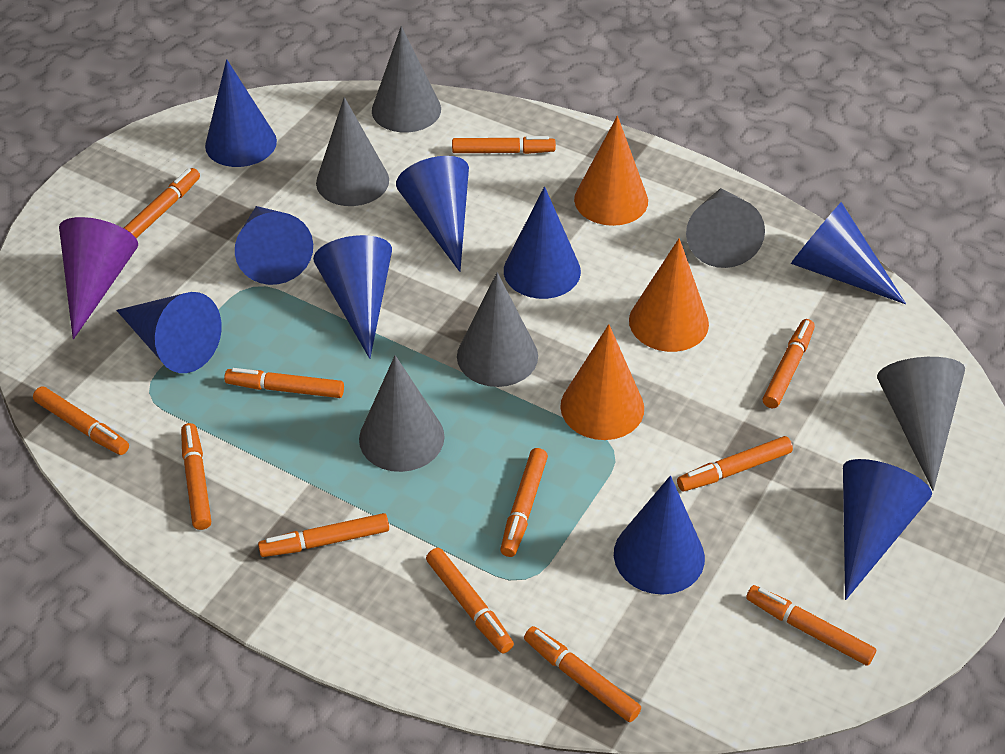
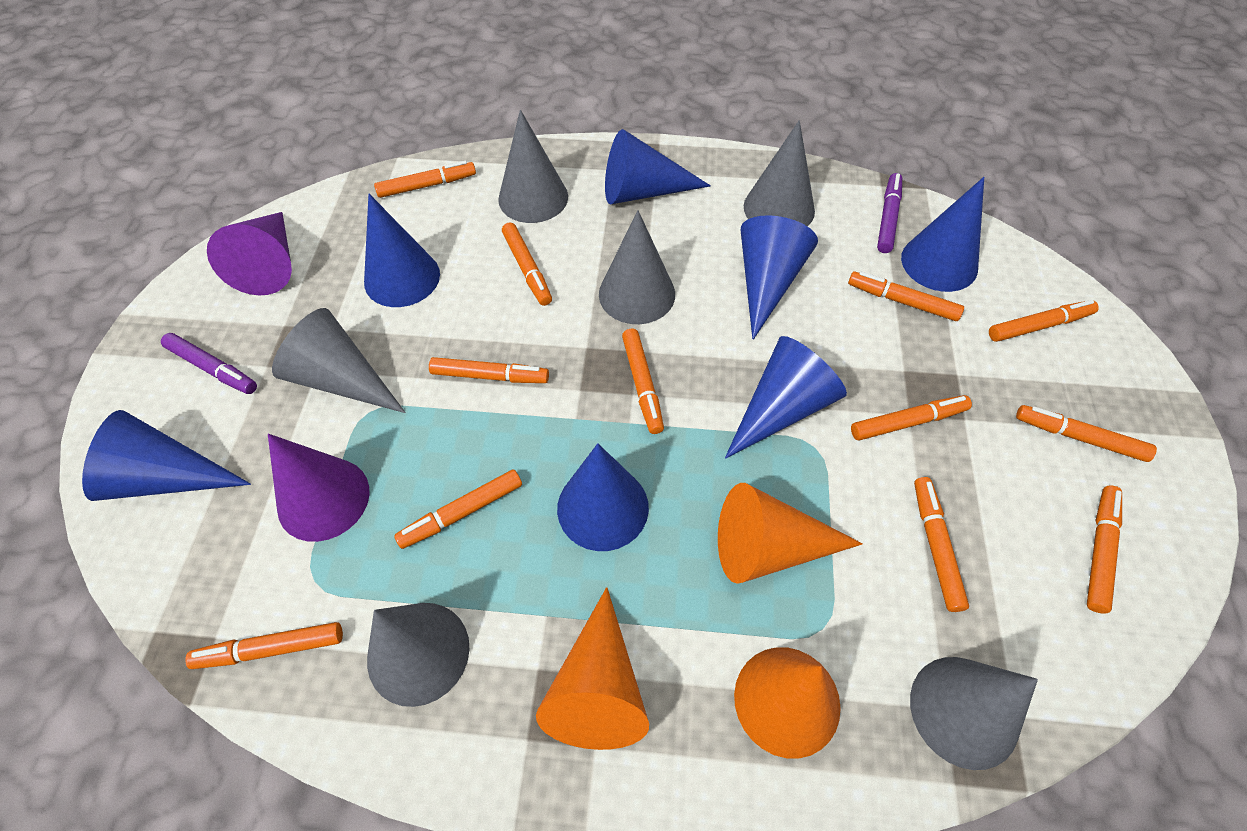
blue cone: [116,292,222,373] [205,59,277,167] [235,206,313,285] [313,235,392,359] [396,156,469,272] [504,187,581,299] [614,476,705,595] [791,202,906,304] [843,459,932,600] = 9 -> [82,410,251,501] [364,194,440,307] [557,443,649,551] [605,129,711,204] [725,336,847,459] [741,215,818,340] [901,177,984,292] = 7
purple cone: [59,217,138,340] = 1 -> [207,212,292,296] [268,434,369,542] = 2
purple marker: none = 0 -> [161,333,257,394] [877,173,902,253] = 2

